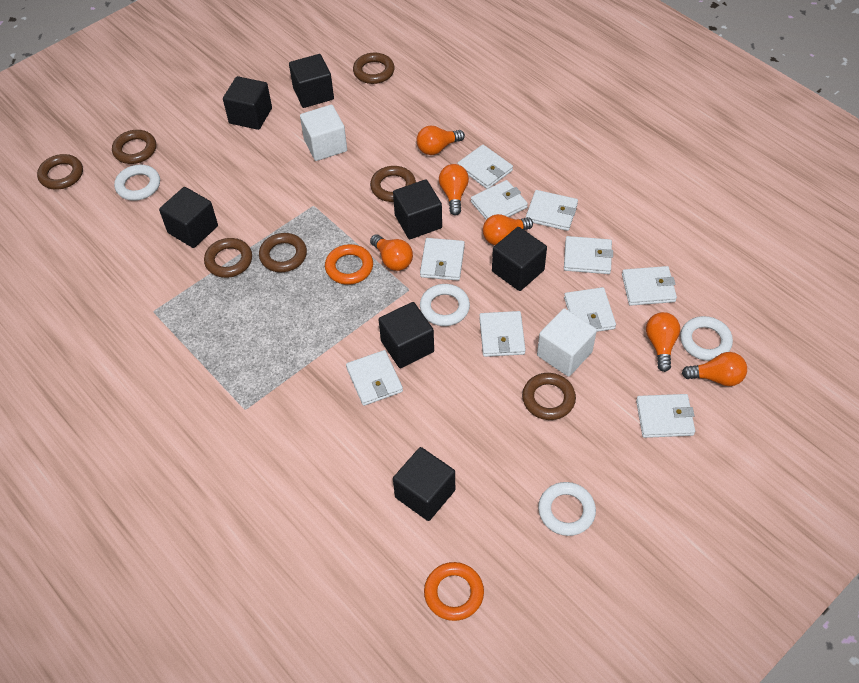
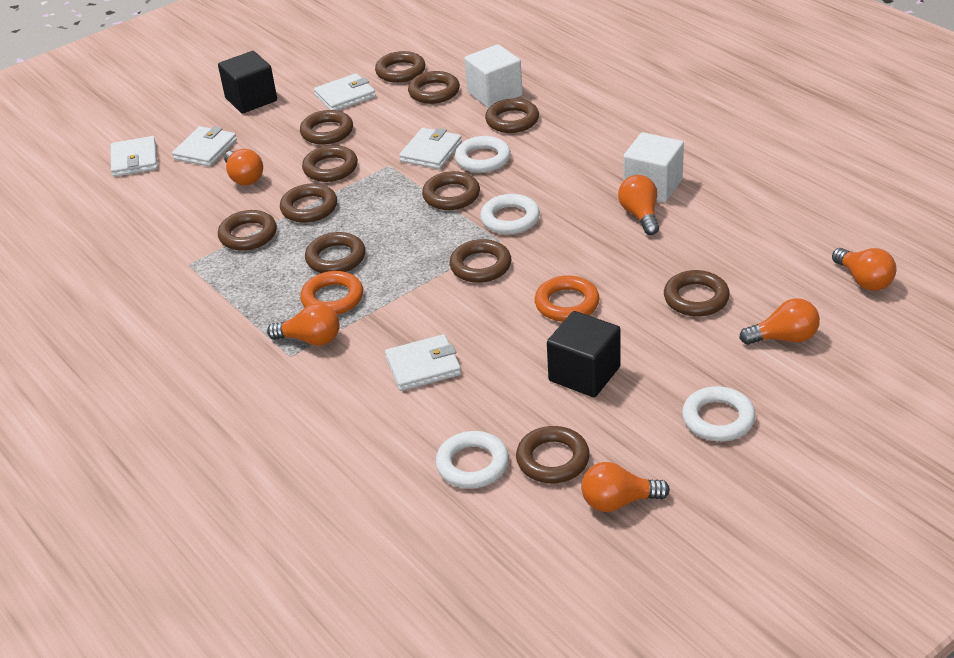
black cube: [159,187,218,248] [223,76,272,130] [289,54,334,108] [378,302,434,368] [393,179,442,239] [393,447,455,521] [492,227,547,291] = 7 -> [218,51,277,113] [547,311,621,397] = 2
brown ring: [37,154,83,190] [112,130,156,164] [204,238,252,278] [259,233,307,272] [353,53,395,84] [370,166,416,202] [522,373,576,420] = 7 -> [218,210,277,251] [280,183,337,223] [300,110,353,145] [302,145,358,182] [305,232,366,273] [375,51,425,83] [408,71,460,104] [422,171,480,210] [449,239,511,283] [485,98,539,133] [516,426,590,483] [664,270,730,317] = 12
white wallet: [346,350,403,406] [420,238,465,280] [457,145,513,189] [471,180,528,220] [479,311,526,357] [526,190,578,231] [564,236,613,274] [564,287,616,332] [622,266,677,306] [636,394,695,438] = 10 -> [111,136,158,177] [172,126,237,167] [314,73,376,111] [385,334,461,391] [399,128,462,169] = 5

